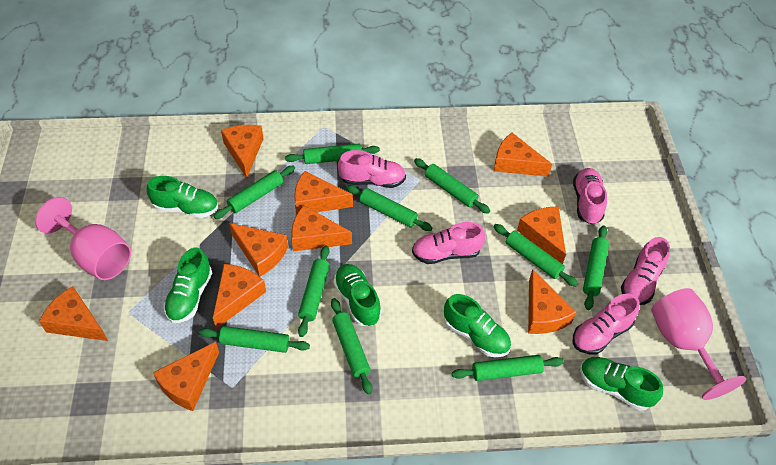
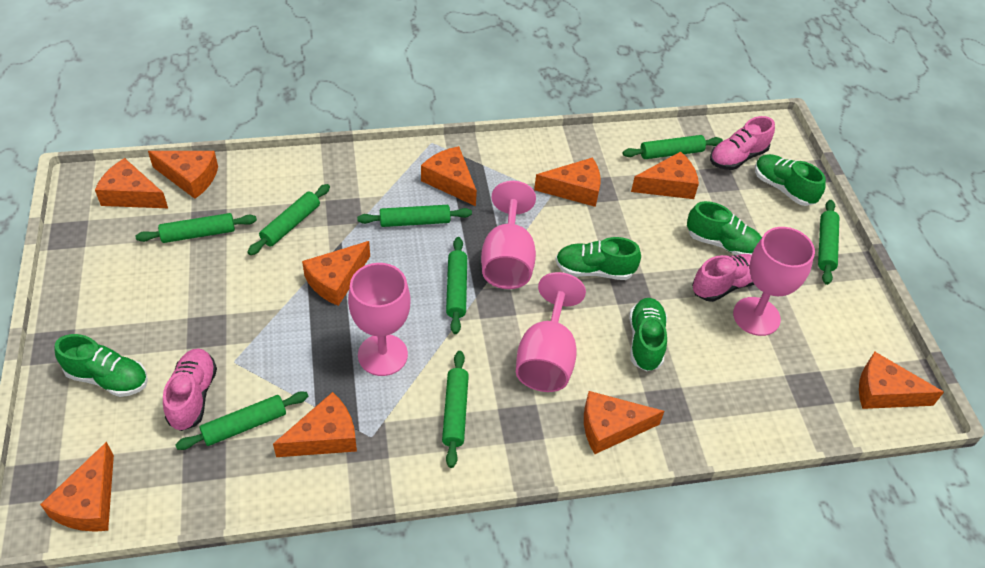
green rolling pin: [199,326,310,353] [214,166,295,219] [285,143,380,164] [298,245,330,337] [331,298,373,395] [346,185,432,231] [414,158,490,214] [452,355,564,381] [494,224,578,287] [583,225,609,310] = 10 -> [136,213,257,243] [175,391,308,450] [247,184,330,255] [357,205,472,227] [442,351,469,468] [446,237,467,334] [623,135,723,159] [818,200,839,285] = 8
pink goblet: [35,197,131,280] [651,288,746,400] = 2 -> [348,263,411,376] [481,181,536,289] [516,272,586,392] [733,227,815,336] = 4
pink shoe: [338,150,406,188] [412,222,485,264] [573,168,607,224] [573,294,640,354] [621,237,670,305] = 5 -> [163,348,217,431] [692,254,755,302] [710,116,775,170] = 3

